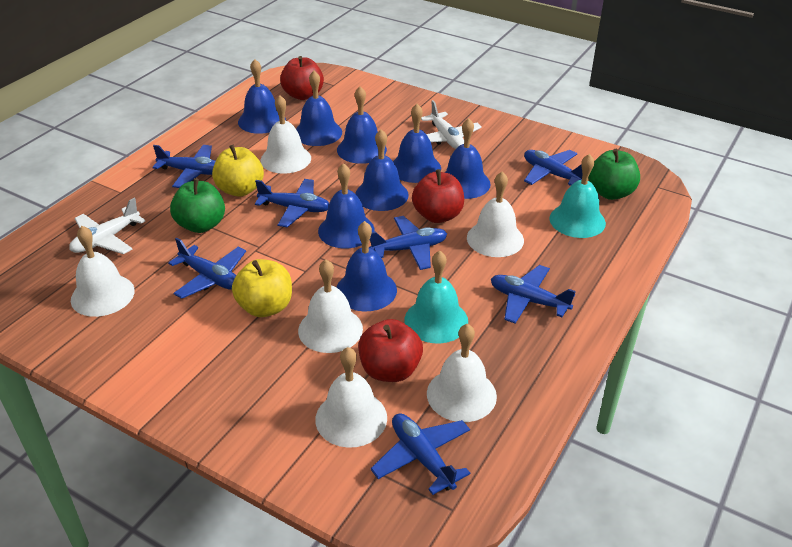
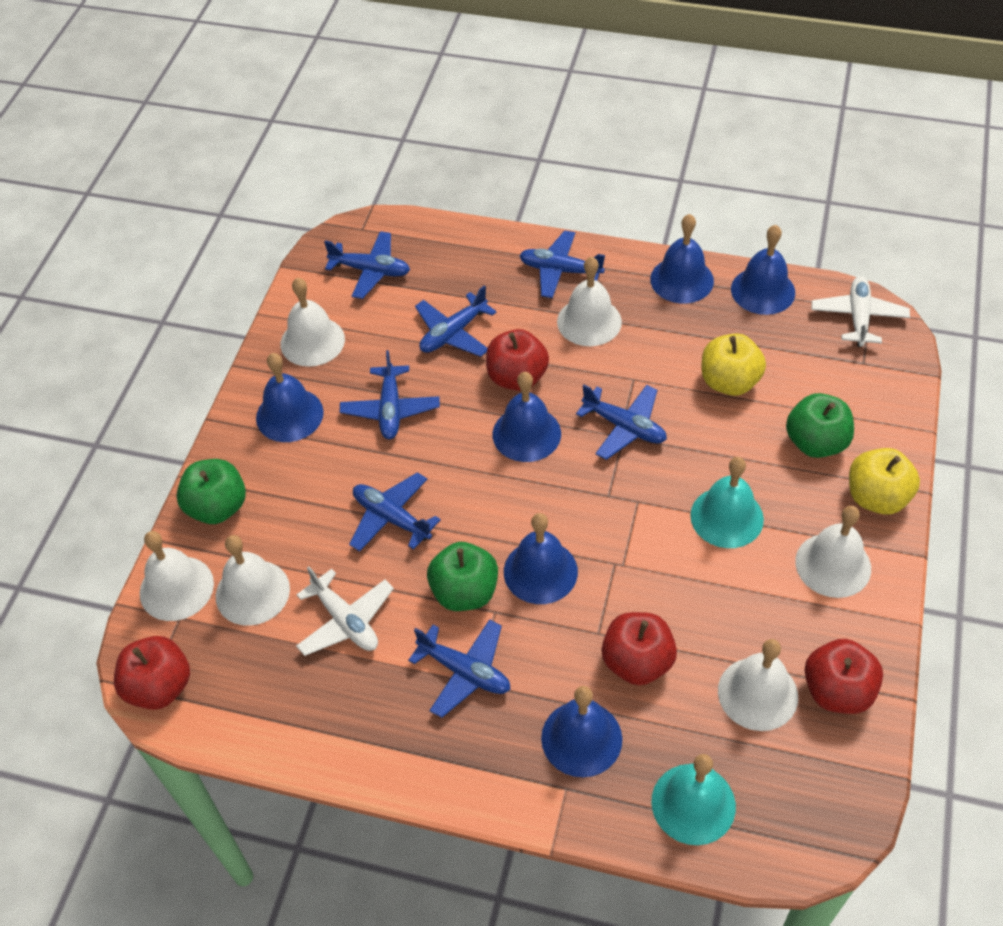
blue bell: [238,59,286,134] [296,71,342,146] [318,163,375,248] [336,221,397,311] [337,86,387,164] [355,129,409,211] [393,104,441,183] [445,118,491,199] = 8 -> [256,353,324,442] [493,372,561,462] [504,513,578,604] [541,686,622,777] [650,214,714,303] [731,225,795,315] = 6
green apple: [170,178,225,233] [588,149,640,200] = 2 -> [176,459,246,524] [427,542,498,611] [786,393,854,458] = 3
red apple: [280,56,324,100] [358,319,423,382] [412,169,464,223] = 3 -> [114,636,190,710] [486,329,549,391] [602,612,677,685] [805,639,883,714] = 4

